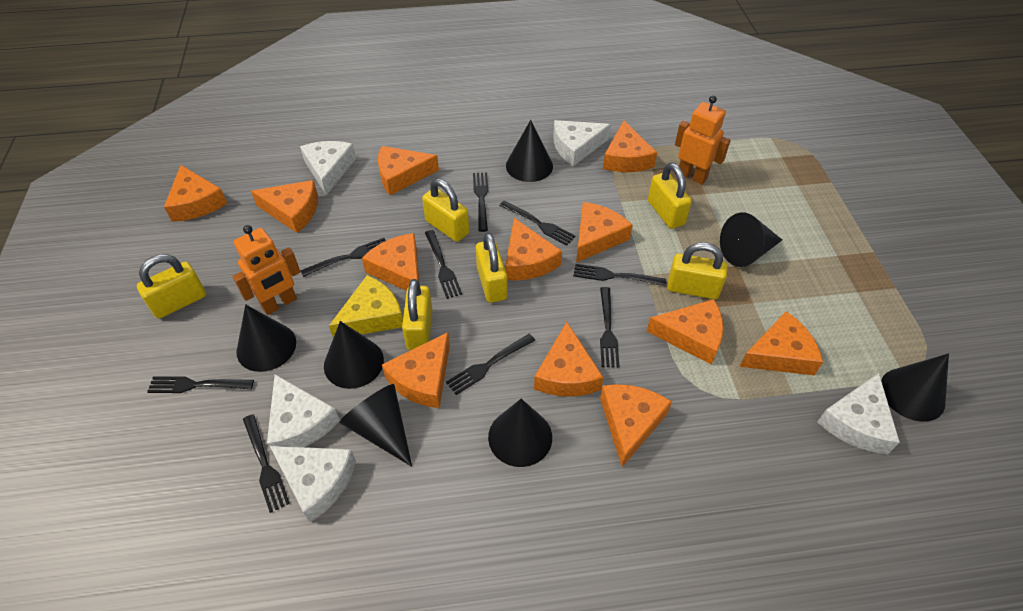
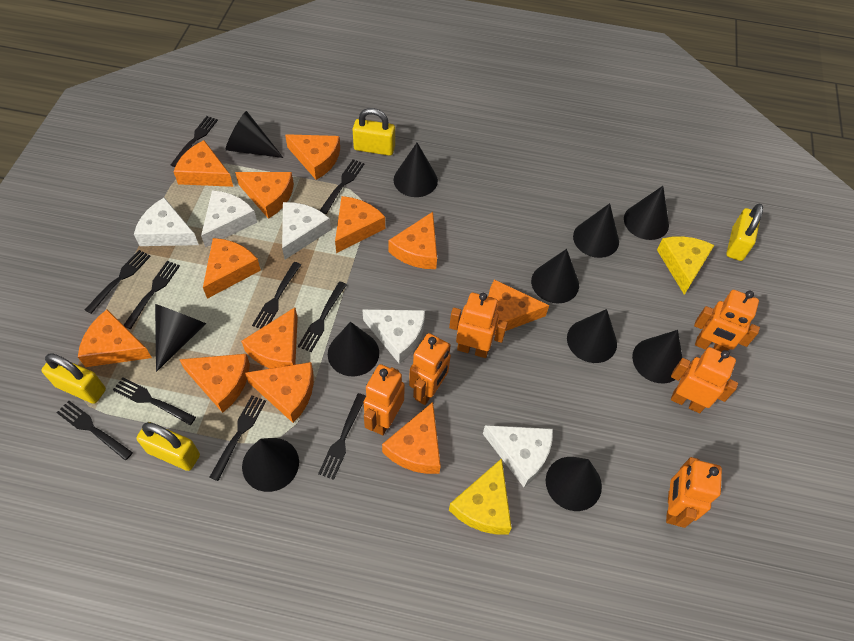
black cone: [236,304,296,372] [324,321,384,389] [339,384,412,467] [488,399,552,467] [506,120,553,182] [720,212,782,267] [881,353,949,422] = 7 -> [155,304,206,372] [226,111,283,158] [242,438,299,492] [328,322,379,376] [394,143,438,197] [531,249,579,303] [546,457,602,511] [567,309,617,363] [573,203,619,258] [624,186,669,240] [632,330,682,383] = 11
black fork: [147,376,254,393] [243,414,290,513] [300,238,386,277] [425,230,462,299] [446,334,535,395] [473,172,488,232] [499,201,576,246] [573,264,666,286] [600,287,620,368] = 9 -> [56,401,133,460] [85,250,151,314] [113,377,196,425] [124,261,180,329] [171,116,218,167] [209,395,266,481] [252,262,301,329] [298,281,347,352] [318,393,366,480] [320,159,364,214] = 10
orange robot: [232,225,301,315] [675,96,731,184] = 2 -> [363,364,405,435] [409,333,451,405] [449,293,507,358] [666,457,722,528] [671,347,738,413] [694,290,760,352] = 6
yellow cheese: [329,275,403,338] = 1 -> [449,458,512,535] [657,236,714,295] = 2
yellow padlock: [137,254,206,319] [402,279,432,350] [422,178,469,242] [476,233,507,303] [648,163,692,229] [667,242,728,299] = 6 -> [42,353,106,404] [136,422,200,471] [353,108,395,156] [726,203,763,261] = 4

